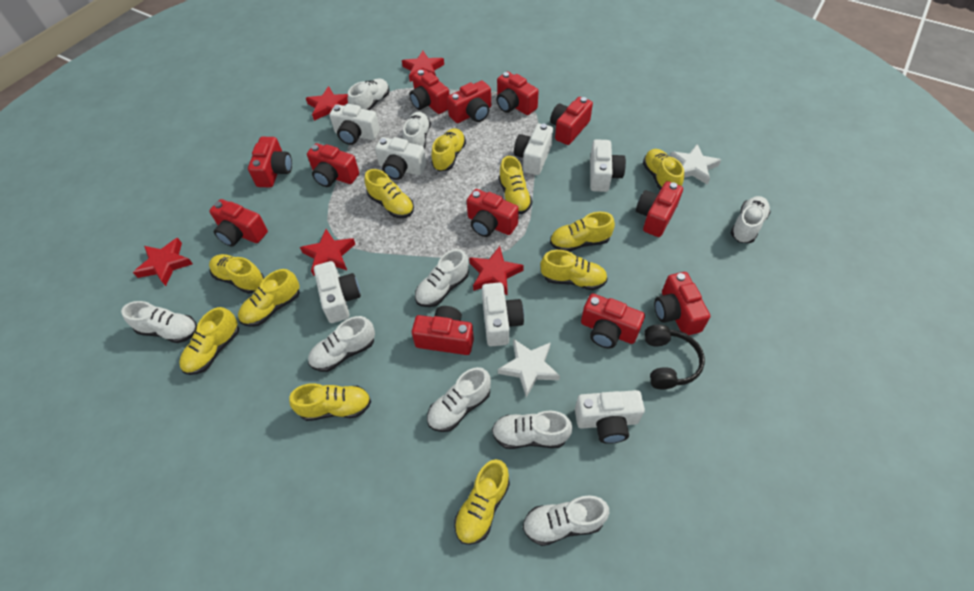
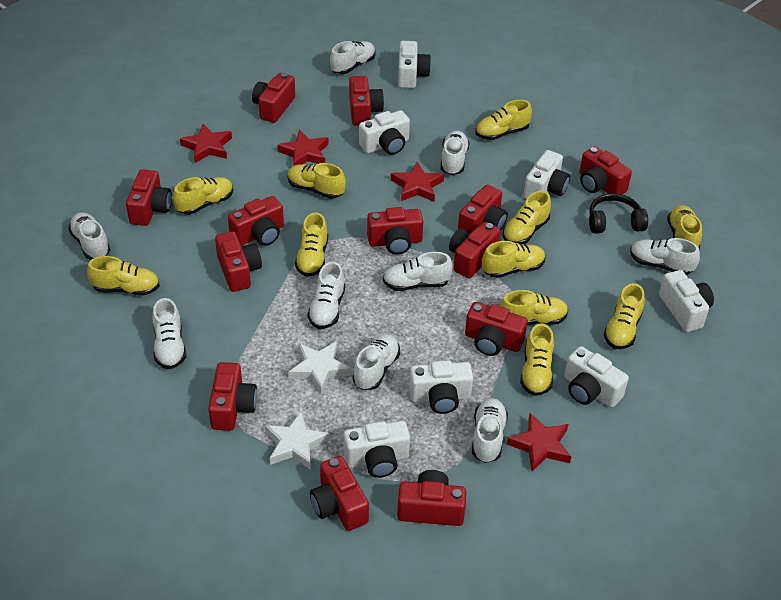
red camera: [209,199,268,247] [248,137,292,187] [307,143,359,187] [409,69,450,114] [412,306,474,355] [447,81,491,123] [467,189,519,237] [496,72,539,115] [550,97,593,145] [581,293,645,348] [636,181,683,237] [654,272,710,335] = 12 -> [126,169,172,226] [208,362,257,431] [215,231,262,292] [228,196,284,246] [252,73,295,123] [310,456,369,531] [349,76,384,126] [367,207,423,255] [397,470,466,526] [449,222,501,279] [458,185,508,233] [465,302,528,356] [579,146,632,195] = 13
red star: [133,238,193,286] [300,229,355,276] [306,86,348,121] [402,51,444,82] [469,246,524,296] = 5 -> [180,124,232,163] [277,130,329,166] [391,162,444,202] [507,413,571,472] = 4

